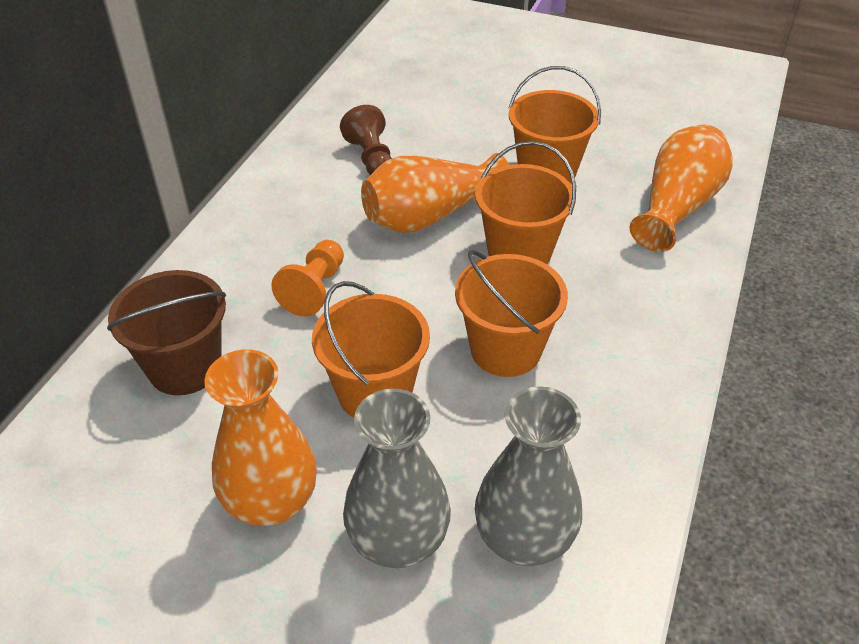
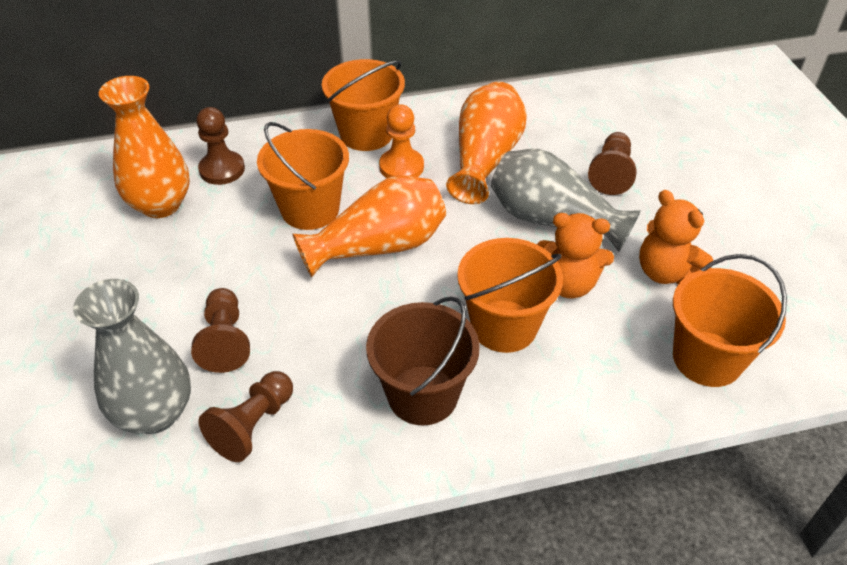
brown pawn: [340,105,392,175] = 1 -> [191,288,250,373] [196,107,245,185] [198,371,293,462] [588,132,636,195] = 4
orange teddy bear: none = 0 -> [537,213,614,298] [639,190,713,284] = 2

